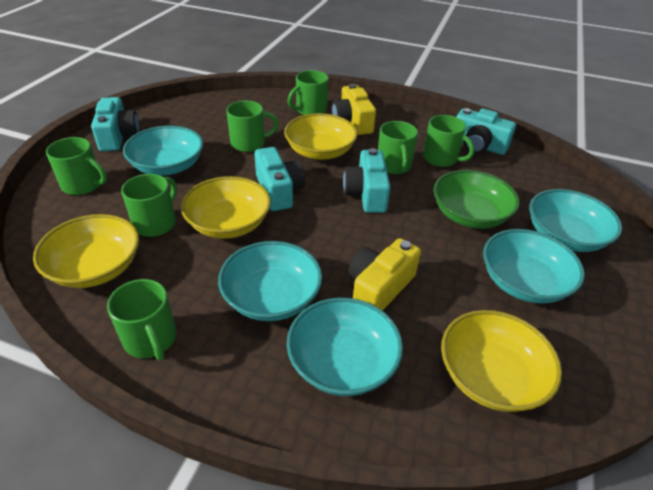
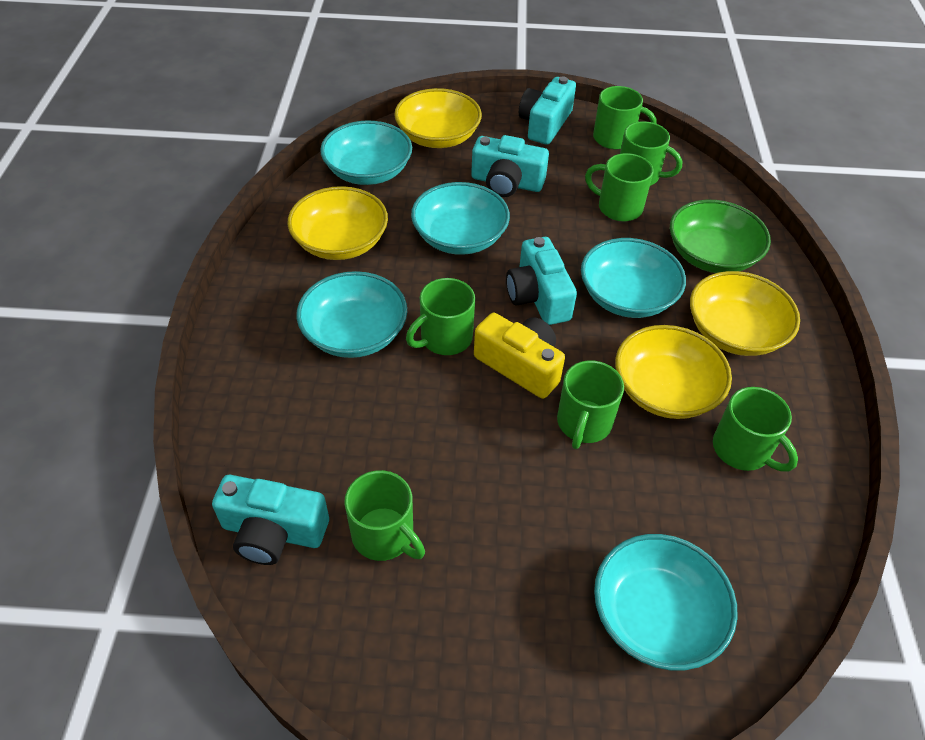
yellow camera: [332,84,376,135] [348,238,421,311] = 2 -> [474,313,565,399] = 1

